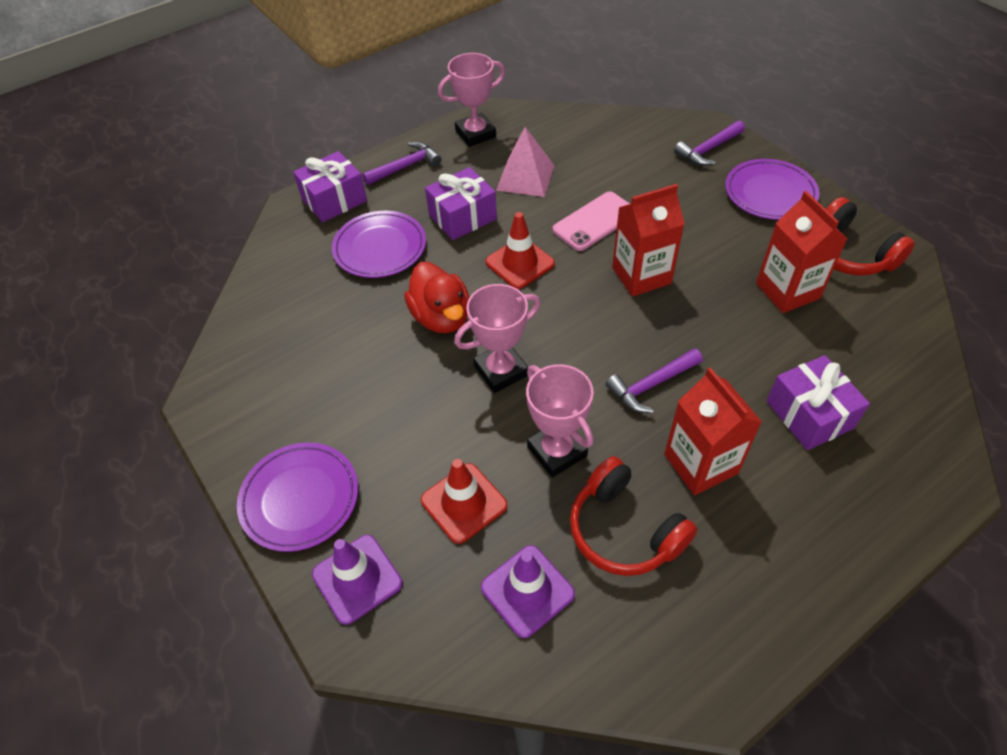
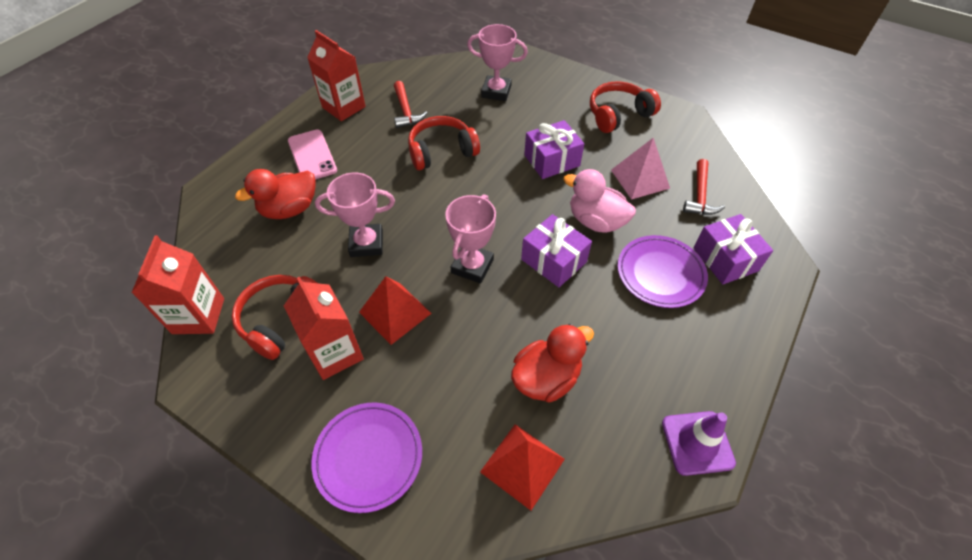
pink duck: none = 0 -> [563,169,636,233] = 1
purple hammer: [362,142,441,185] [606,348,703,413] [674,121,745,166] = 3 -> none = 0
purple plate: [237,443,358,552] [332,211,426,278] [725,159,819,220] = 3 -> [311,402,422,513] [617,235,708,308] = 2
purple traffic cone: [312,535,402,625] [481,545,575,638] = 2 -> [662,411,736,476] = 1
red duck: [404,262,469,333] = 1 -> [235,169,316,219] [511,324,594,403] = 2
red hammer: none = 0 -> [394,81,428,128] [683,159,725,215] = 2
red headphones: [570,456,697,576] [826,197,915,275] = 2 -> [231,275,317,360] [408,116,480,170] [590,81,661,133] = 3
red pyramid: none = 0 -> [359,276,432,345] [480,424,565,510] = 2
red traffic cone: [421,459,507,544] [485,212,555,289] = 2 -> none = 0

